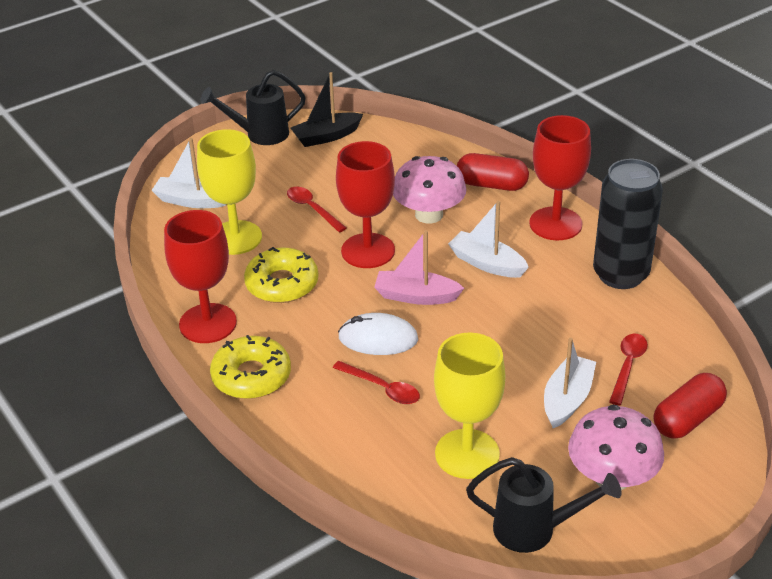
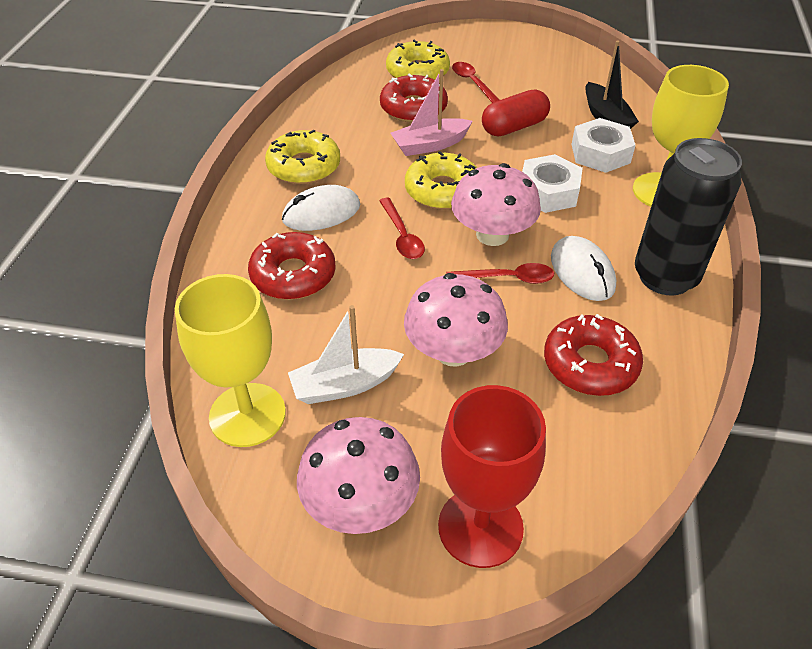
black watering can: [200,70,306,145] [466,457,622,553] = 2 -> none = 0
pink mushroom: [393,156,467,224] [568,405,664,490] = 2 -> [297,417,420,534] [404,273,508,367] [451,163,541,246] = 3
red capsule: [457,153,529,191] [654,373,727,439] = 2 -> [482,90,550,136] = 1
red donut: none = 0 -> [248,232,336,300] [380,74,448,123] [544,314,643,396] = 3
red goblet: [164,210,237,343] [336,141,395,268] [529,115,591,240] = 3 -> [438,385,546,568] = 1
white boat: [152,138,226,208] [448,201,529,278] [544,338,596,428] = 3 -> [288,305,404,404] = 1
white mouse: [338,313,418,355] = 1 -> [282,185,360,231] [551,236,616,301] = 2
white nut: none = 0 -> [522,154,583,213] [571,118,636,173] = 2
yellow donut: [210,335,291,399] [244,247,319,303] = 2 -> [265,130,340,184] [386,40,450,80] [405,151,477,210] = 3

